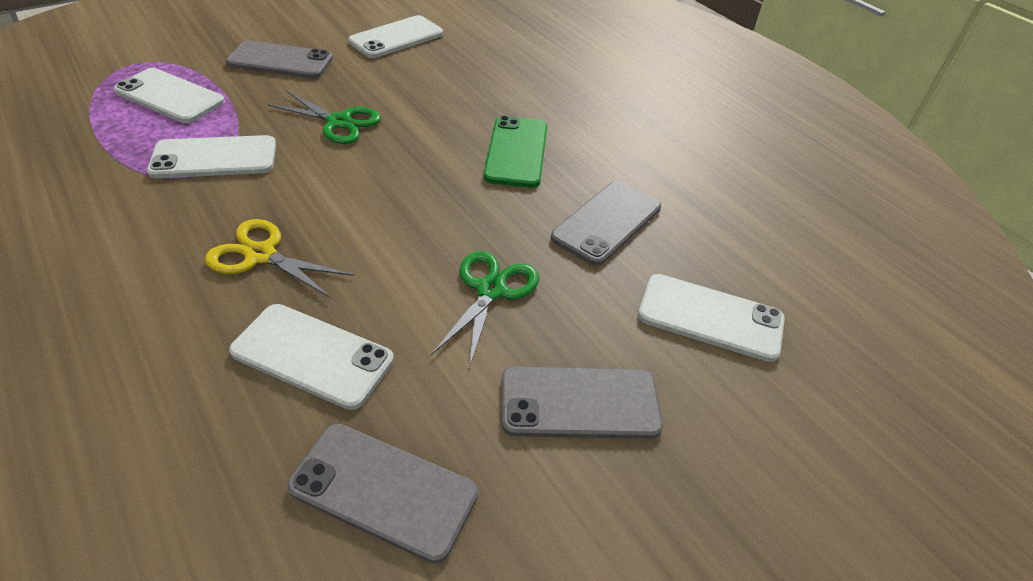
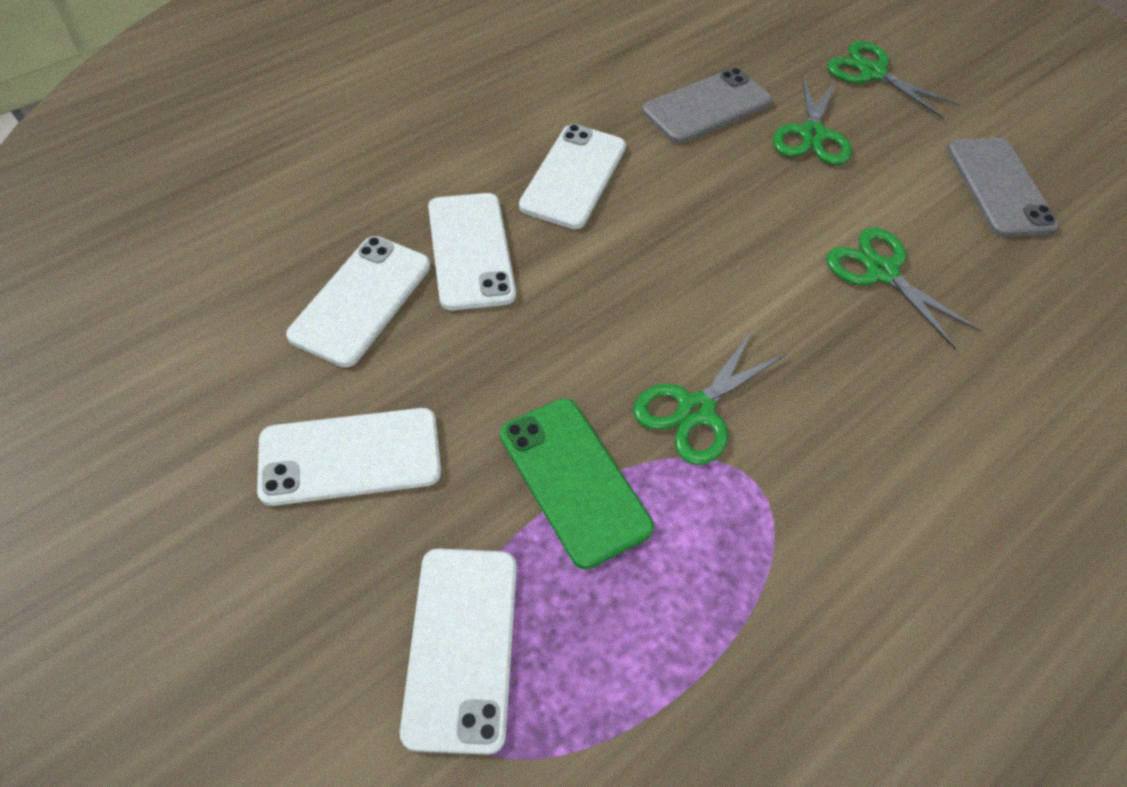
green scissors: [267,90,381,144] [431,251,539,369] = 2 -> [633,330,788,465] [773,74,852,165] [826,228,982,349] [827,41,960,119] = 4
grey phone: [226,40,333,78] [287,424,478,564] [502,366,663,439] [551,181,661,266] = 4 -> [642,68,772,143] [947,137,1059,237] = 2
yellow scissors: [205,219,354,298] = 1 -> none = 0

